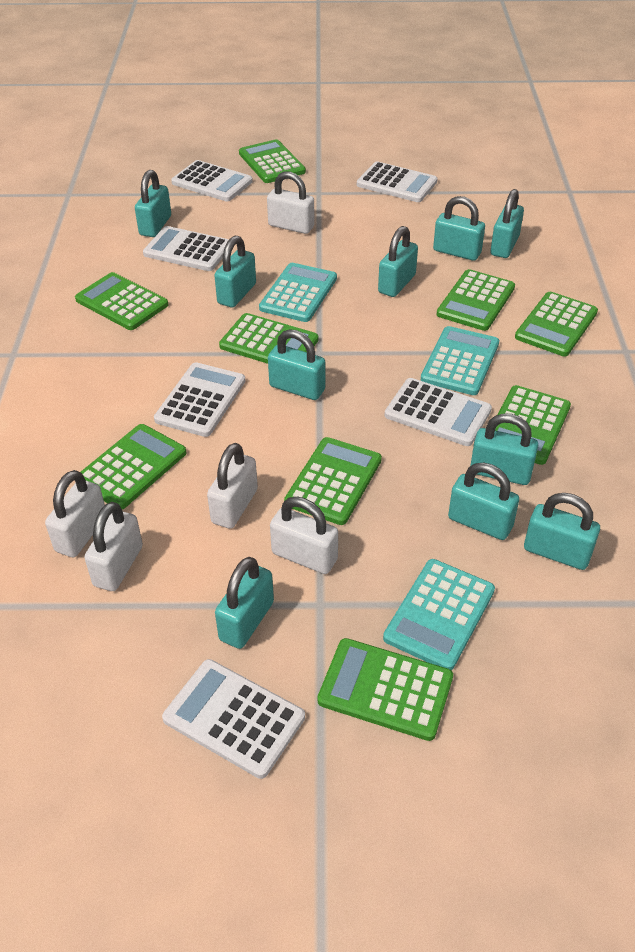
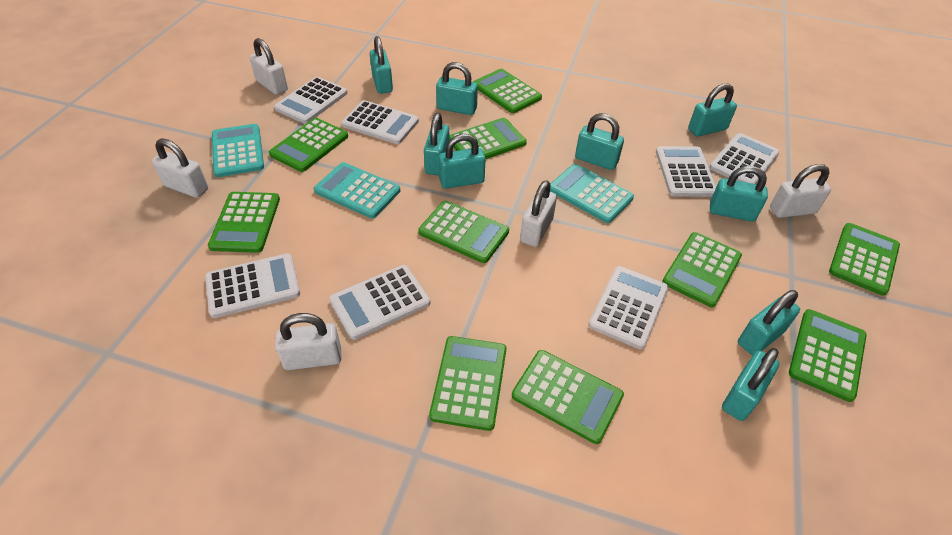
green calculator: [75,272,168,330] [81,424,186,509] [219,313,318,364] [239,139,306,183] [284,437,382,525] [317,638,453,741] [437,269,515,331] [495,385,571,465] [515,292,598,356] = 9 -> [208,192,280,253] [269,118,348,172] [418,201,509,263] [429,336,507,431] [449,118,527,159] [473,69,542,113] [512,350,624,444] [662,232,742,307] [789,309,867,402] [829,223,900,296] = 10
turquoise padlock: [135,170,171,237] [214,236,256,307] [215,557,274,649] [268,329,325,400] [378,226,418,297] [433,196,485,261] [448,463,519,540] [470,413,539,485] [490,189,524,258] [524,493,600,570] = 10 -> [370,36,393,94] [424,113,449,176] [436,62,478,115] [439,134,486,189] [575,113,624,170] [688,83,737,137] [710,166,768,222] [722,348,780,421] [738,290,800,355] = 9
white calculator: [143,226,229,271] [154,362,246,437] [162,659,305,779] [171,160,253,201] [357,162,438,202] [385,378,492,446] = 6 -> [205,253,300,318] [274,77,347,124] [329,265,430,340] [341,100,419,144] [588,266,669,349] [656,146,717,197] [709,133,780,184] = 7

